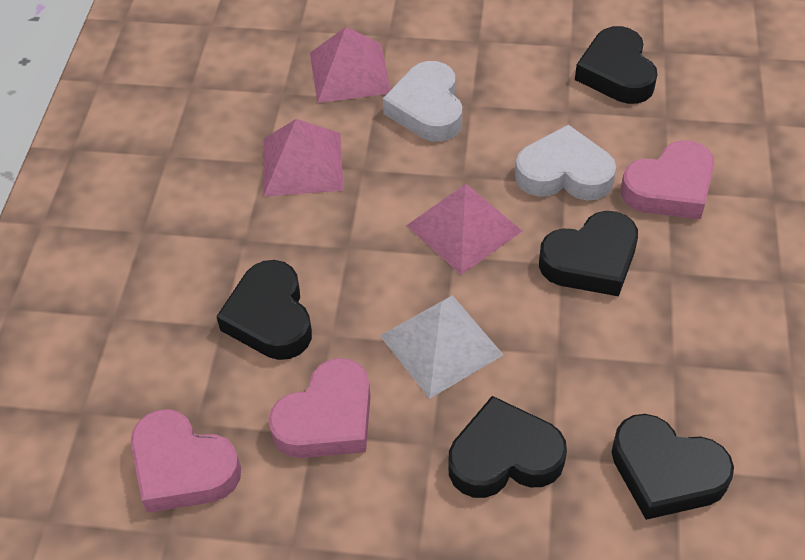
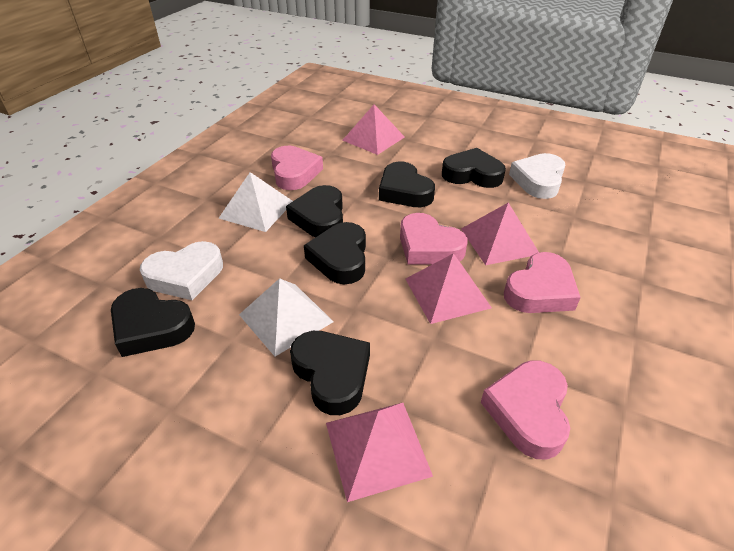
black heart: [216,260,312,360] [449,396,567,498] [539,211,638,296] [575,26,658,104] [612,414,734,520] = 5 -> [111,288,195,357] [286,185,343,237] [290,331,370,415] [304,222,366,284] [379,162,435,207] [442,148,506,188] = 6
pink heart: [131,409,241,513] [268,358,371,458] [621,140,715,219] = 3 -> [271,146,323,190] [400,213,467,264] [481,360,570,460] [504,252,581,313] = 4
pink pyramid: [263,119,344,197] [310,27,391,103] [406,184,522,275] = 3 -> [326,403,433,502] [342,104,405,155] [406,253,492,324] [461,203,539,265] = 4
white pyramid: [380,295,503,399] = 1 -> [219,172,293,232] [239,278,334,357] = 2

